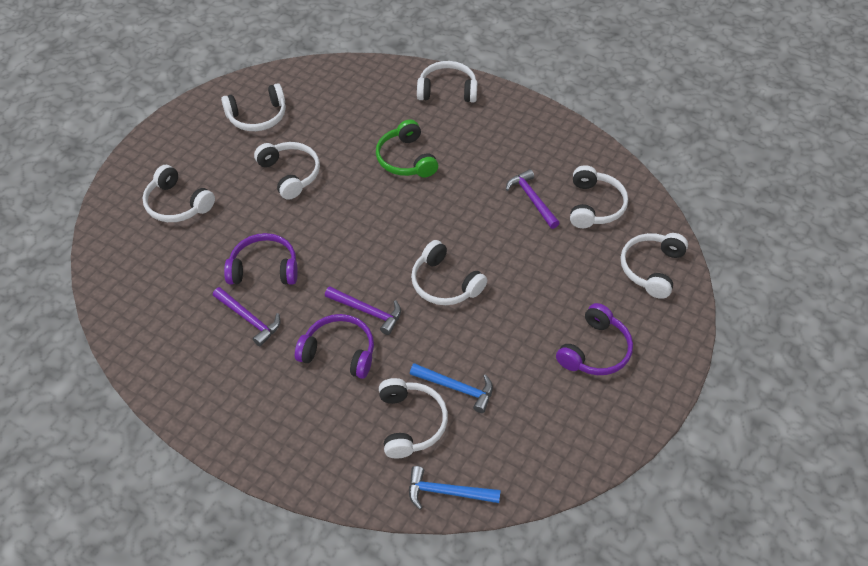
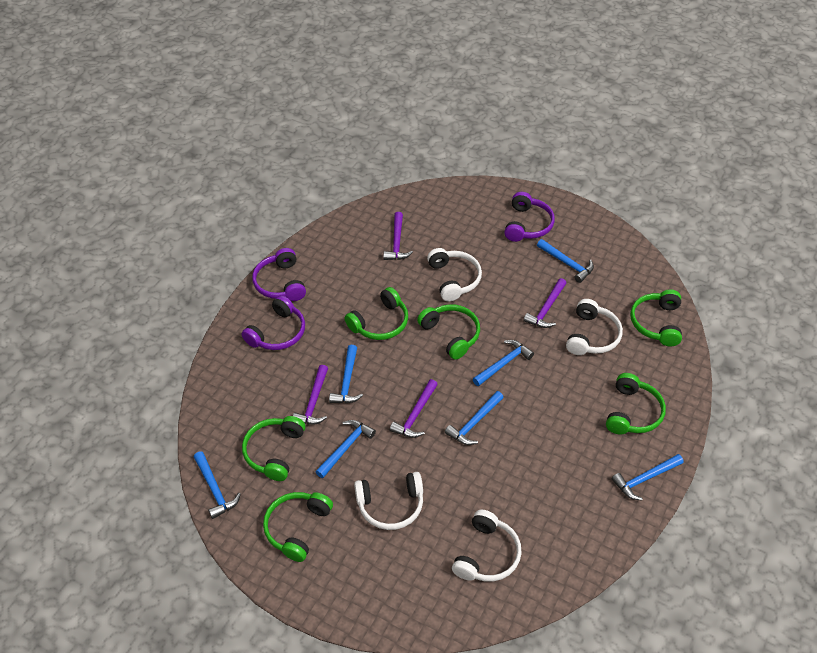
blue hammer: [409,466,501,510] [410,363,493,413] = 2 -> [194,451,241,519] [315,420,376,478] [329,345,363,403] [445,391,504,445] [473,340,534,386] [537,239,594,283] [612,454,684,500] = 7
green headphones: [376,120,438,177] = 1 -> [242,416,306,481] [263,492,333,562] [344,287,408,340] [417,304,480,360] [606,373,666,434] [630,289,682,346] = 6
purple hammer: [213,287,281,346] [325,286,401,335] [506,169,559,229] = 3 -> [293,365,328,425] [383,212,413,260] [390,379,438,438] [523,278,567,328] = 4
white headphones: [142,165,215,222] [221,83,286,131] [254,142,320,200] [379,378,448,459] [411,240,487,305] [417,61,478,102] [570,165,628,228] [621,233,688,299] = 8 -> [354,472,423,530] [427,248,482,301] [452,510,522,582] [566,299,623,355] = 4

